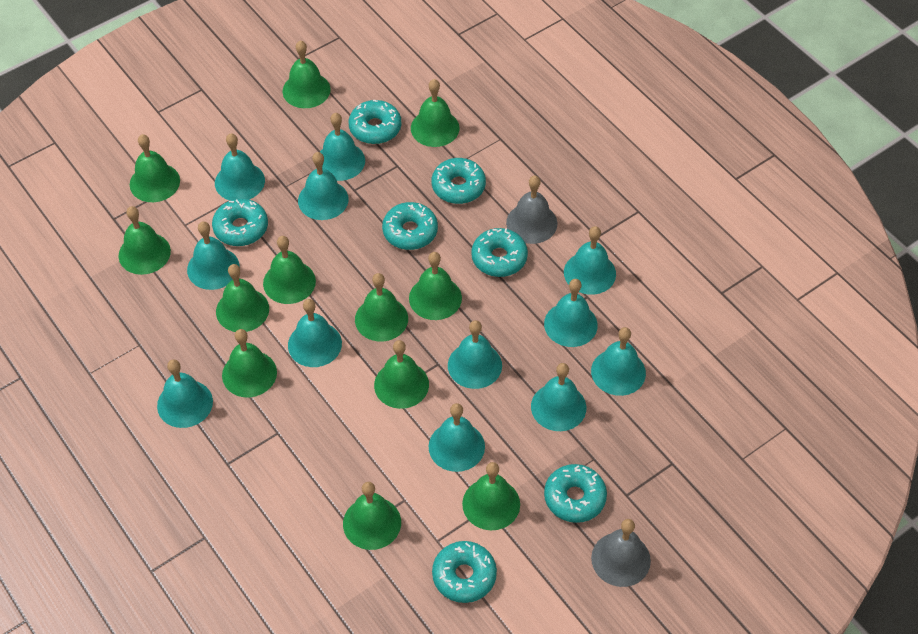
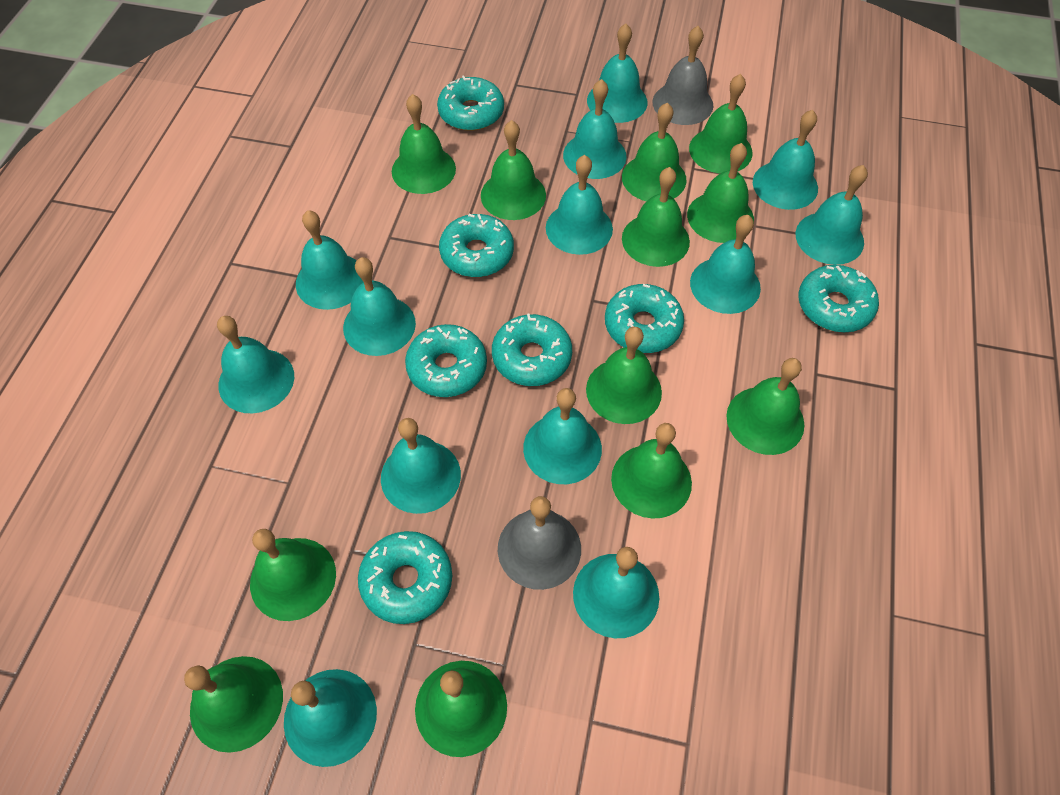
turquoise bell: [157,359,213,428] [187,221,239,290] [215,133,265,200] [288,299,342,367] [298,152,349,220] [320,113,365,181] [429,403,485,472] [448,320,502,389] [531,363,586,431] [544,279,598,347] [564,226,616,295] [591,327,646,396] = 12 -> [217,316,294,413] [284,669,377,767] [296,210,364,310] [343,257,416,356] [381,418,461,514] [523,388,602,484] [546,155,613,255] [563,79,627,179] [573,547,659,638] [587,23,648,123] [690,215,761,314] [753,110,818,210] [796,165,868,265] = 13

